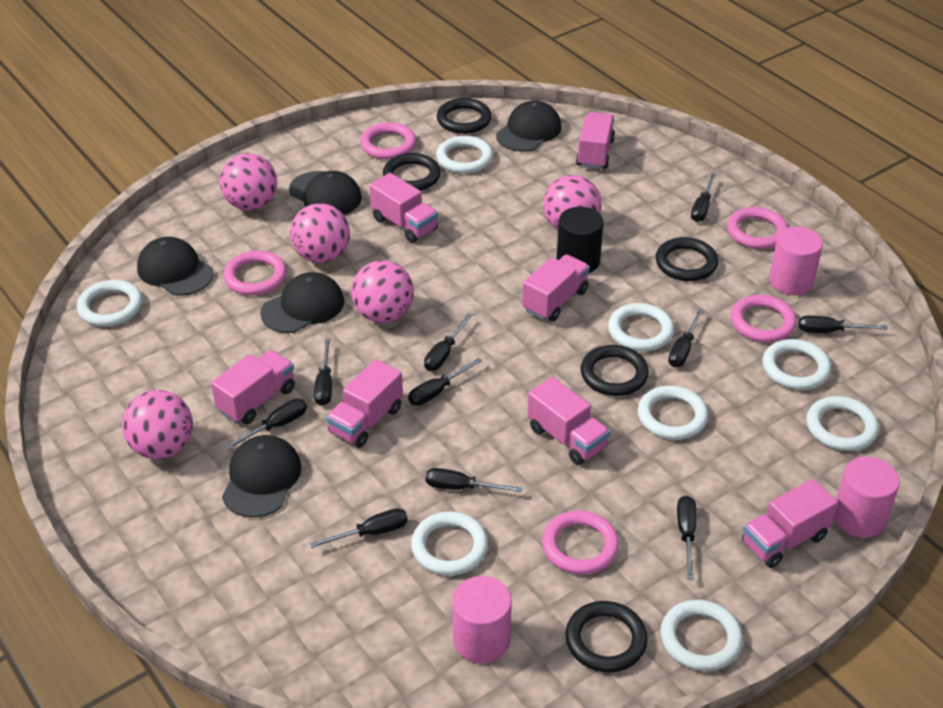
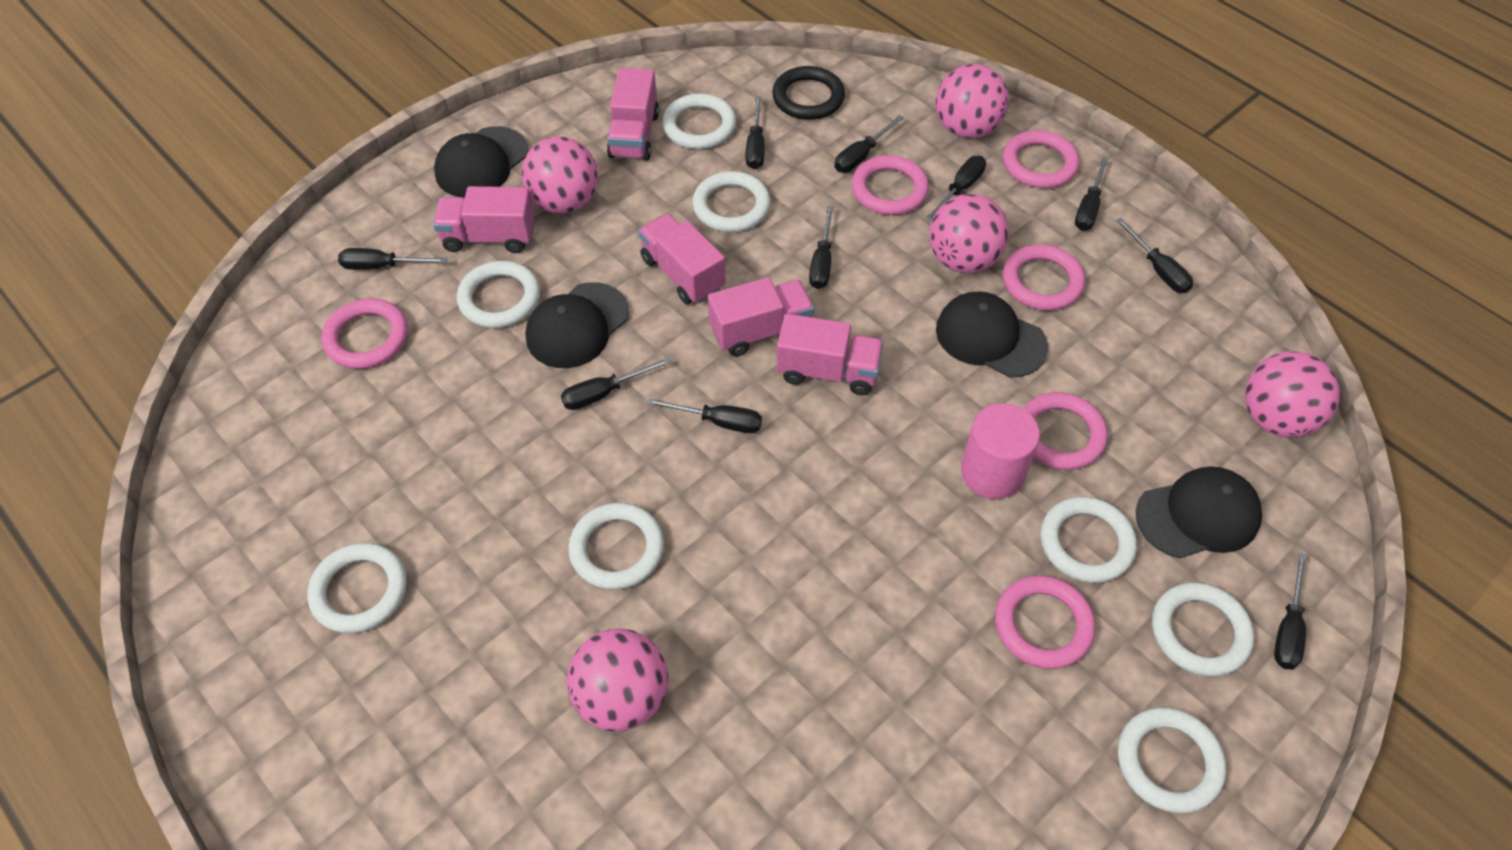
black cap: [137,237,214,296] [222,435,301,518] [260,272,344,333] [289,171,362,215] [496,100,561,152] = 5 -> [434,126,529,198] [526,282,630,368] [936,291,1048,378] [1136,466,1262,558] = 4
black cylinder: [557,207,604,273] = 1 -> none = 0
black ring: [383,153,441,191] [437,98,492,134] [565,601,648,672] [581,345,649,396] [656,237,718,281] = 5 -> [772,66,845,120] = 1
pink cylinder: [452,576,512,664] [769,226,823,295] [834,456,900,538] = 3 -> [961,403,1040,499] = 1
pink ring: [223,251,287,295] [360,122,416,160] [542,510,619,574] [727,207,788,249] [731,295,797,342] = 5 -> [321,299,408,369] [851,155,929,215] [995,575,1095,669] [1003,130,1079,188] [1003,244,1085,311] [1023,392,1108,470] = 6
pink truck: [211,350,295,424] [326,359,403,448] [369,173,438,243] [522,254,590,321] [528,377,610,465] [576,112,615,169] [742,479,838,568] = 7 -> [433,186,535,253] [607,68,659,161] [638,213,726,305] [708,277,815,357] [777,314,884,395] = 5

